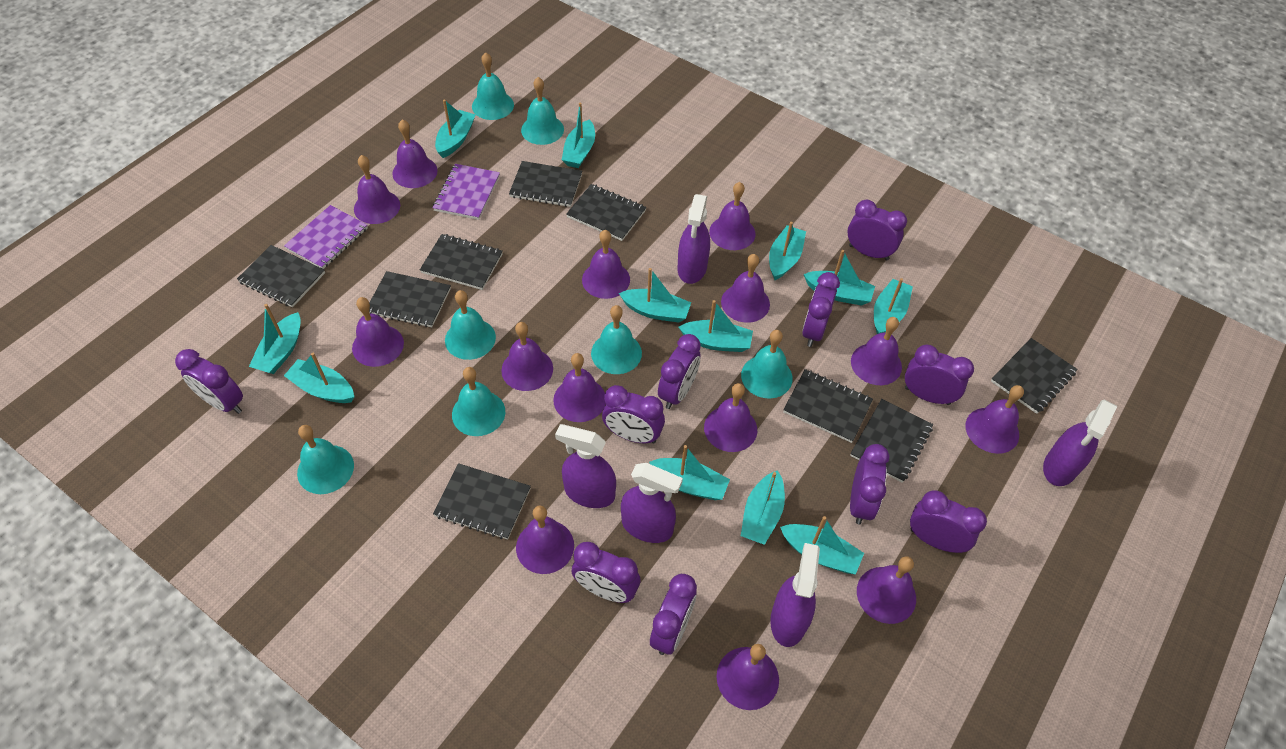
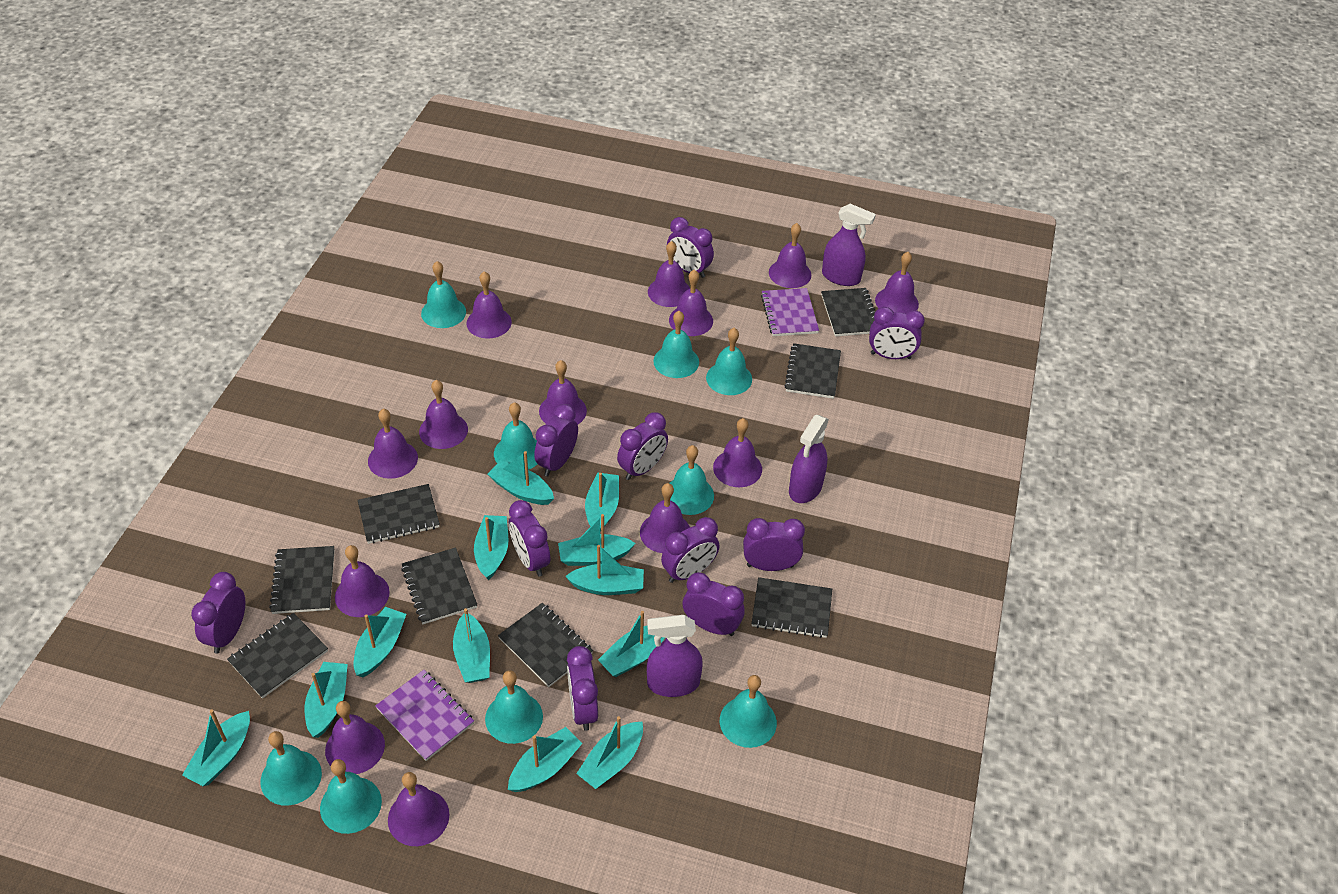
black notebook: [237,245,325,308] [369,271,451,327] [420,234,503,290] [433,463,531,540] [509,161,582,207] [566,184,646,241] [783,369,873,443] [850,399,933,483] [991,338,1078,414] = 9 -> [227,613,328,698] [269,546,335,614] [358,484,440,544] [401,547,477,624] [498,603,593,687] [751,577,832,638] [784,343,841,399] [821,288,875,337] = 8
purple bell: [352,297,404,367] [354,155,400,224] [392,119,438,188] [501,322,553,391] [516,506,574,574] [553,353,606,422] [582,230,630,299] [704,383,757,452] [709,182,755,250] [717,644,779,710] [721,254,770,323] [851,317,902,385] [857,556,916,624] [965,385,1024,454] = 14 -> [325,701,385,774] [335,545,390,617] [368,409,418,479] [388,772,449,846] [419,380,468,449] [467,271,512,339] [539,360,587,425] [640,483,690,553] [648,241,690,307] [669,270,713,336] [713,418,762,487] [769,223,811,288] [875,252,919,314] = 13
purple spray bottle: [555,424,616,508] [621,463,683,543] [678,194,710,284] [770,543,820,647] [1043,399,1117,486] = 5 -> [647,615,703,697] [789,415,829,503] [822,204,876,286] = 3
turquoise bell: [297,425,354,494] [445,290,496,360] [452,367,505,436] [472,52,514,120] [521,77,564,145] [591,305,642,374] [741,330,793,399] = 7 -> [261,731,322,806] [320,759,382,834] [421,261,466,328] [485,670,543,744] [494,402,537,470] [653,311,699,378] [669,445,714,515] [706,328,752,395] [720,675,777,748] = 9

